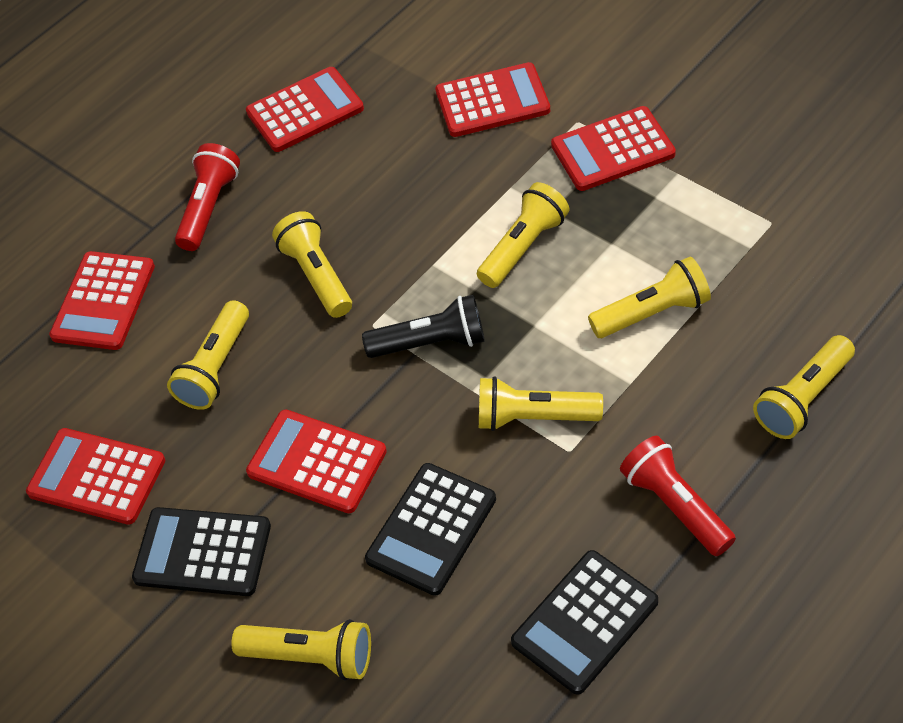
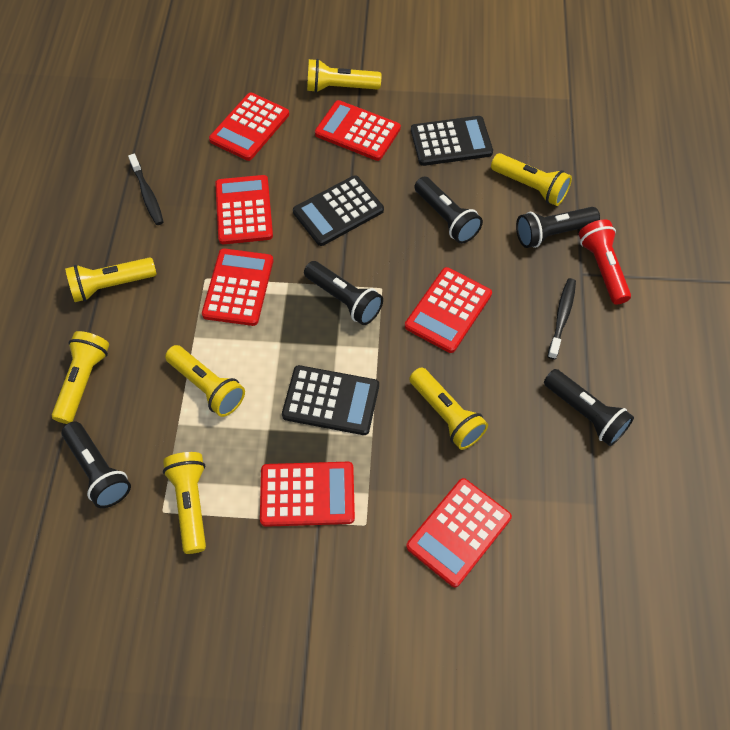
black flashlight: [362,295,485,358] = 1 -> [62,422,131,508] [304,261,383,325] [414,177,483,244] [516,207,600,248] [544,369,634,446] = 5
black toothbrush: none = 0 -> [128,154,163,225] [547,278,576,360] = 2
red calculator: [26,428,165,525] [49,251,155,350] [246,67,364,152] [246,409,387,513] [435,62,550,137] [551,106,676,191] = 6 -> [202,248,273,326] [209,93,289,161] [215,175,273,244] [260,462,355,527] [315,100,401,161] [405,267,492,353] [406,478,512,587] = 7
red flashlight: [175,143,240,251] [620,436,736,556] = 2 -> [579,220,631,305] = 1

